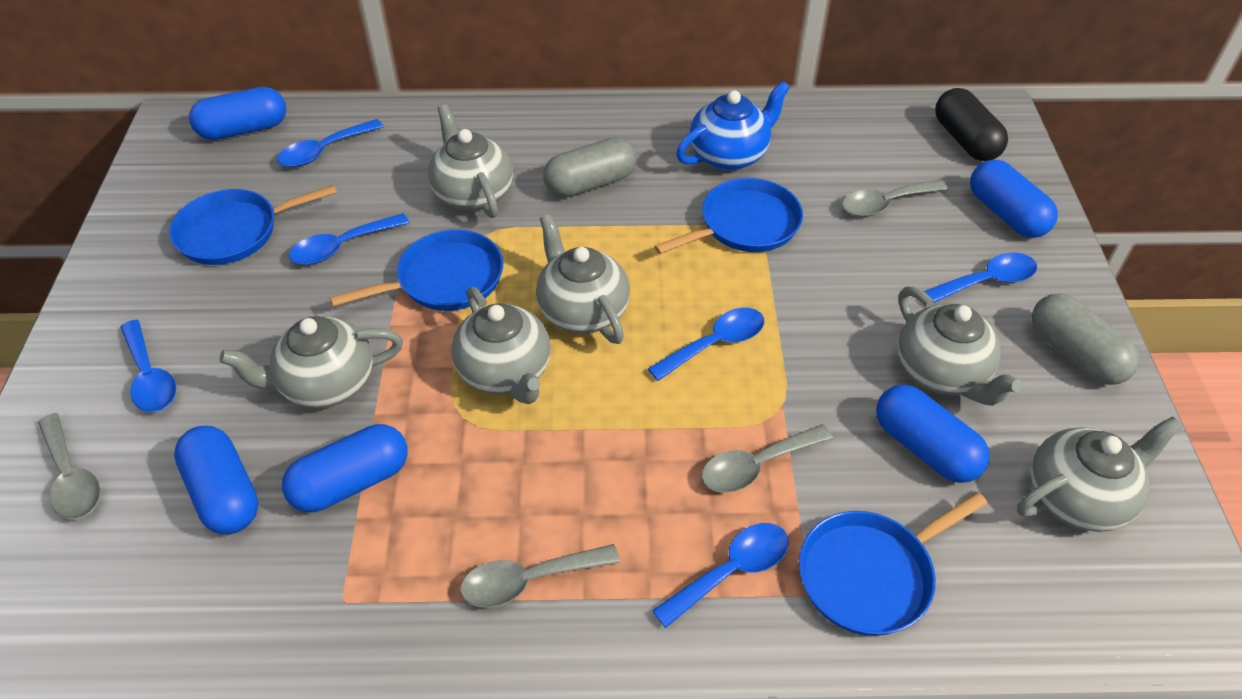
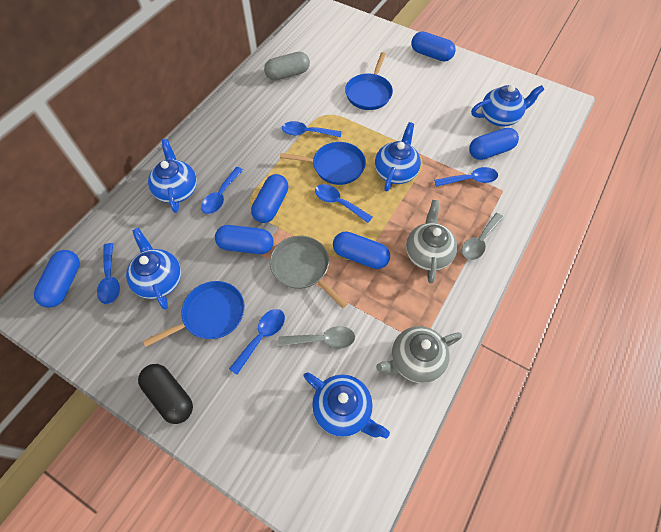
blue capsule: [174,426,258,534] [189,87,286,140] [282,424,408,512] [876,385,990,483] [970,159,1058,238] = 5 -> [34,250,80,308] [215,225,274,254] [251,174,288,223] [333,231,390,269] [411,31,456,62] [469,128,519,160] = 6
blue pan: [169,185,337,265] [330,229,504,311] [654,178,803,254] [799,492,987,636] = 4 -> [143,281,245,347] [280,142,366,185] [345,52,393,110] = 3
blue teapot: [676,81,790,170] = 1 -> [126,228,181,310] [148,139,197,213] [304,372,390,439] [375,122,421,192] [471,85,544,127] = 5
grey capsule: [543,137,636,197] [1032,293,1139,385] = 2 -> [264,52,310,81] = 1
grey pan: none = 0 -> [270,236,347,308] = 1
grey spoon: [38,413,101,519] [461,544,620,608] [701,424,833,493] [842,179,948,217] = 4 -> [278,326,355,349] [462,213,504,260] = 2
grey teapot: [220,316,403,408] [428,104,513,218] [451,287,551,404] [536,214,630,344] [898,287,1022,406] [1017,417,1183,532] = 6 -> [376,326,462,383] [406,200,458,284] = 2

